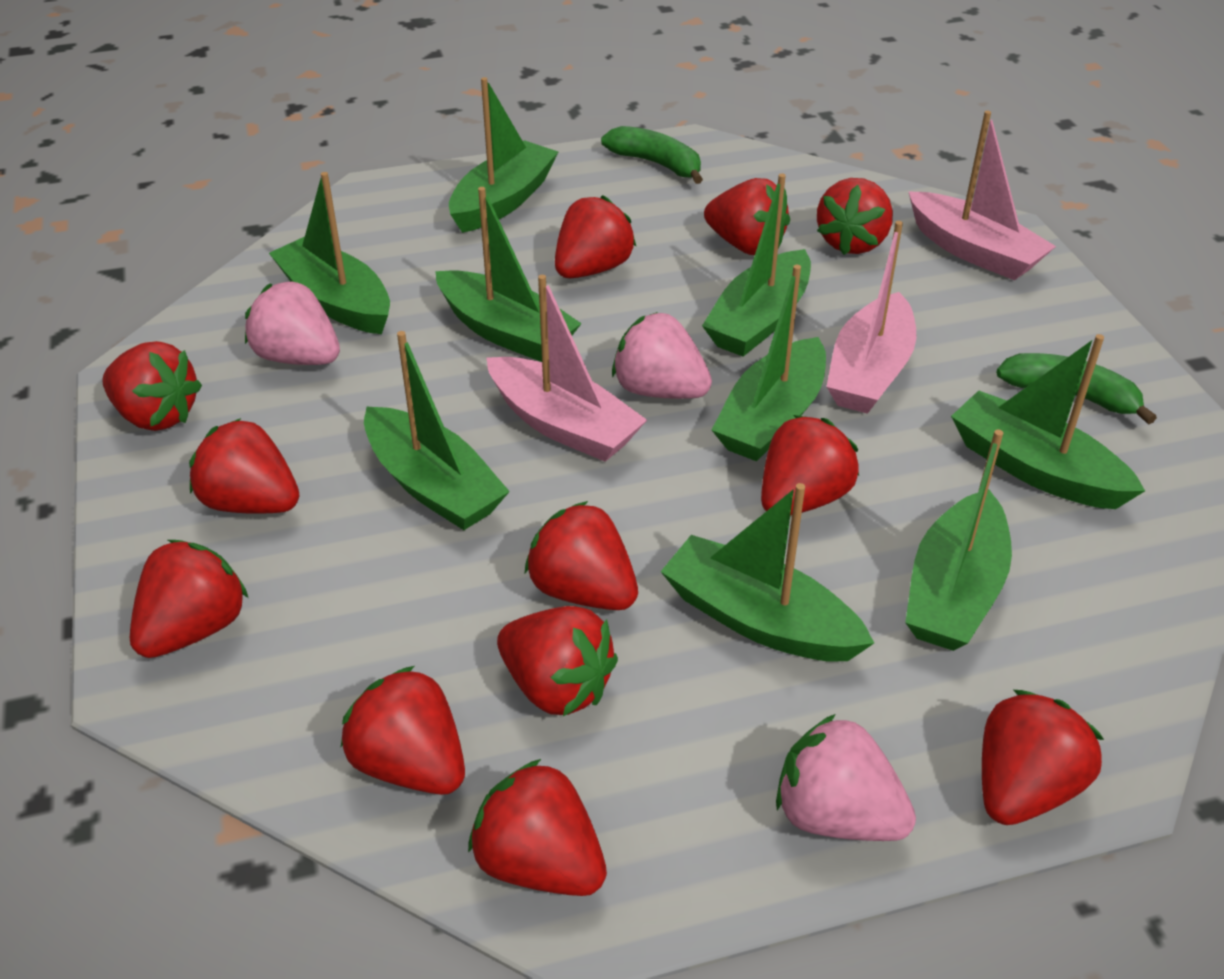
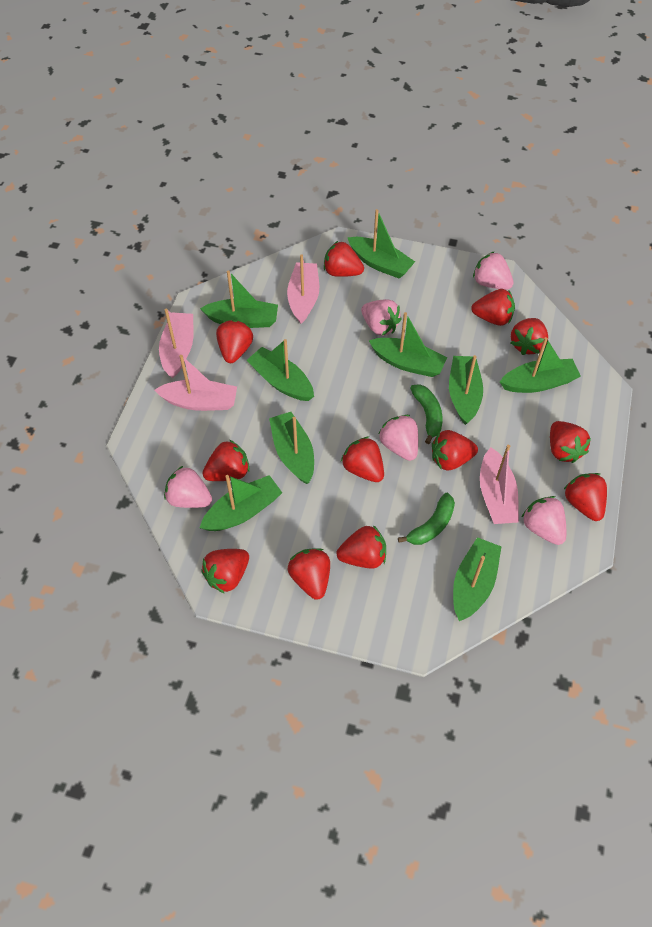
pink boat: [487,275,647,462] [826,221,916,414] [908,111,1056,280] = 3 -> [155,355,237,411] [159,308,193,378] [287,254,319,324] [480,445,519,524] = 4
pink strawberry: [245,281,340,365] [612,312,712,399] [776,714,916,841] = 3 -> [164,466,212,508] [361,299,402,336] [379,415,418,461] [473,251,514,290] [521,496,566,545] = 5

